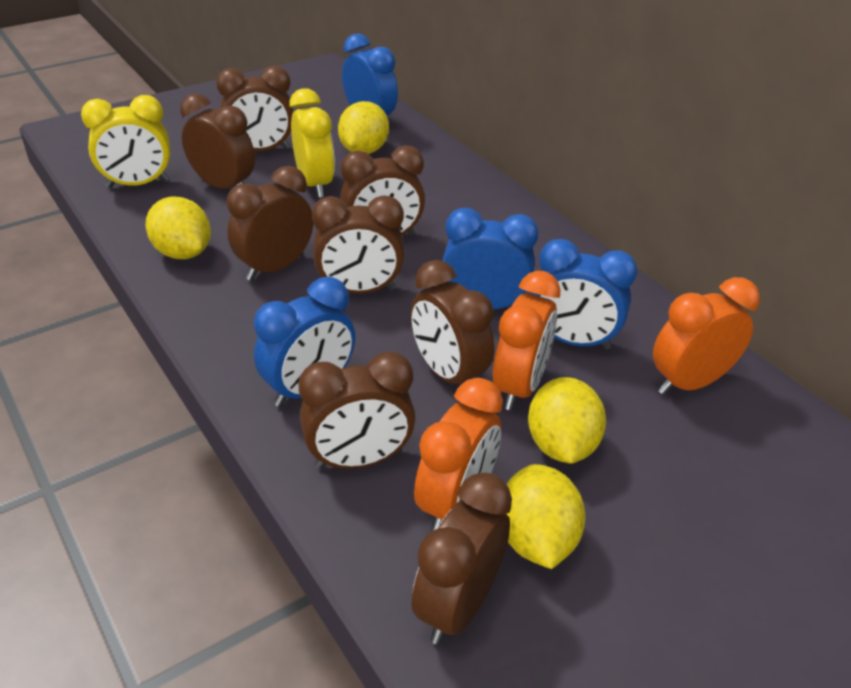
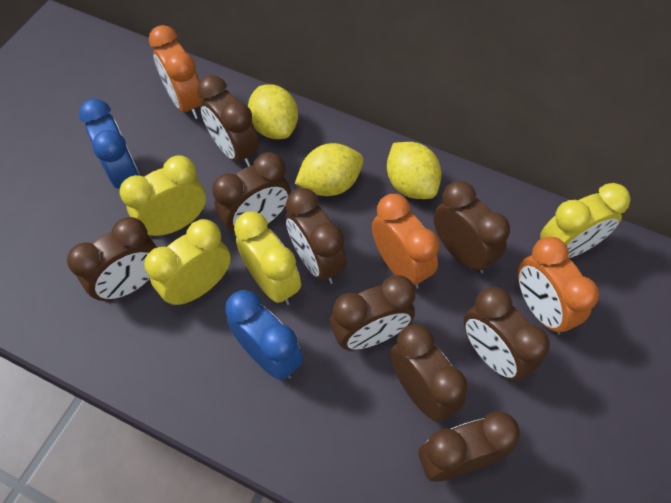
blue clock: [254,277,355,407] [342,33,398,116] [443,208,539,309] [532,239,637,350] = 4 -> [79,99,139,189] [225,290,303,380] = 2
brown clock: [180,93,255,189] [216,66,293,151] [227,166,313,281] [299,351,415,469] [312,195,404,294] [340,145,425,236] [410,260,494,384] [411,472,512,645] = 8 -> [67,217,157,302] [197,75,259,167] [212,152,291,236] [286,188,347,284] [330,275,416,350] [390,324,468,422] [418,411,520,482] [433,181,510,273] [464,287,550,381] = 9
yellow clock: [81,95,170,188] [289,88,335,198] = 2 -> [120,155,206,238] [144,219,231,306] [234,211,301,305] [540,183,631,258] = 4
yellow lemon: [146,196,211,259] [338,101,389,154] [506,464,586,569] [528,377,606,464] = 4 -> [248,84,298,139] [295,143,364,196] [387,142,442,199] = 3

